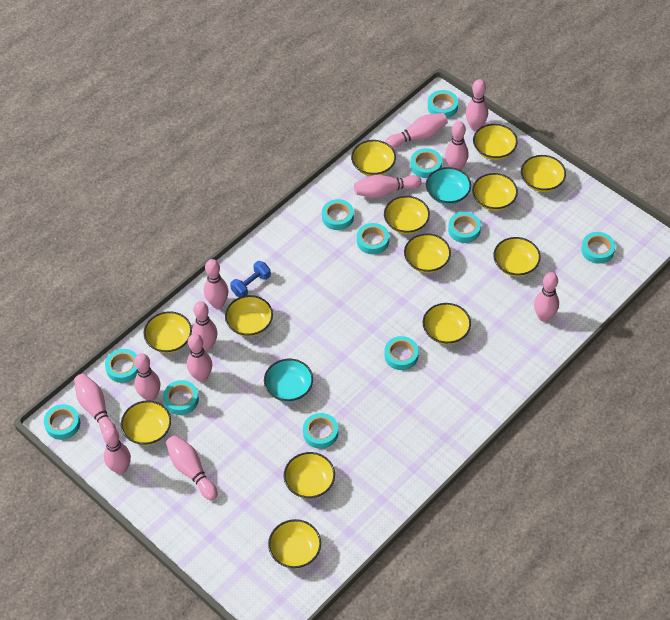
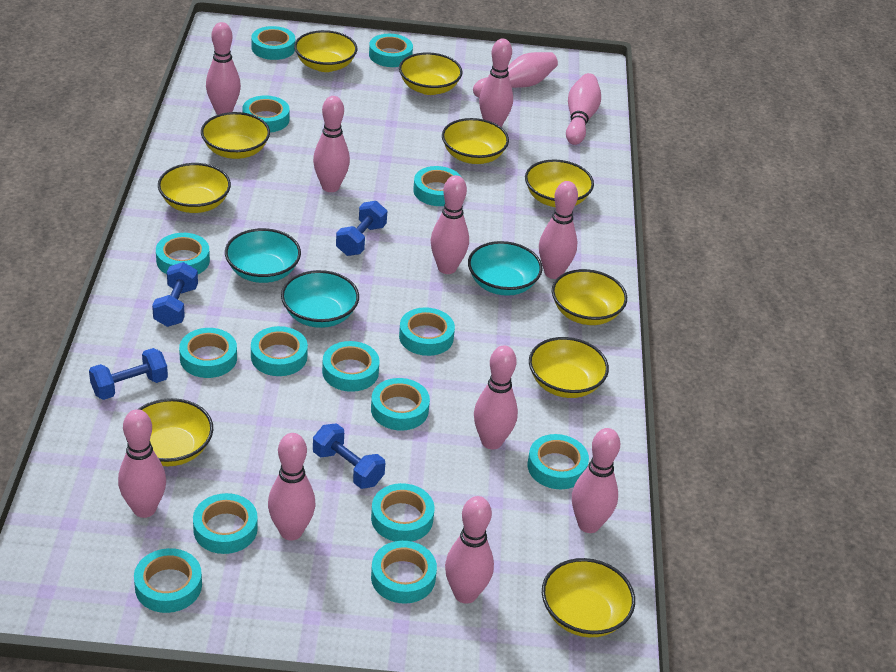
blue dumbbell: [230,261,271,297] = 1 -> [89,348,168,400] [152,262,198,327] [313,423,385,489] [336,201,387,256] = 4
turquoise bowl: [264,359,313,402] [426,167,471,205] = 2 -> [225,228,301,283] [281,270,359,328] [468,241,543,296] = 3
turquoise tape: [44,404,80,440] [105,349,138,383] [163,380,199,415] [303,413,338,449] [322,199,354,230] [357,223,389,254] [384,336,419,370] [410,148,442,178] [428,90,458,118] [448,212,481,243] [581,232,615,264] = 11 -> [134,548,202,613] [156,233,210,274] [179,328,237,378] [193,493,258,554] [242,95,290,133] [251,26,295,60] [251,326,308,376] [322,341,380,392] [369,34,413,67] [371,378,430,430] [371,483,434,542] [371,541,437,603] [399,307,455,356] [413,166,461,206] [527,434,589,489] = 15
yellow bowl: [121,400,171,445] [144,311,192,353] [225,295,273,337] [268,519,321,568] [284,452,335,499] [351,140,396,176] [384,196,430,234] [404,233,451,273] [423,303,471,344] [472,173,518,211] [473,124,518,160] [493,237,541,277] [521,155,566,192] = 13 -> [126,398,213,466] [158,163,231,213] [201,112,270,159] [294,30,357,72] [399,52,463,95] [442,118,509,164] [525,159,594,207] [529,337,609,398] [542,558,635,637] [552,269,627,325] = 10

